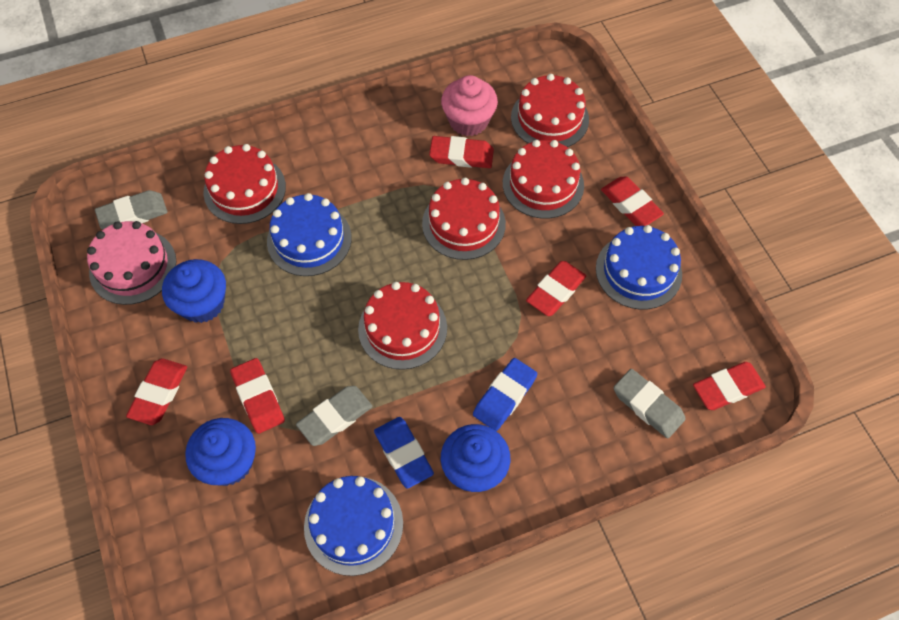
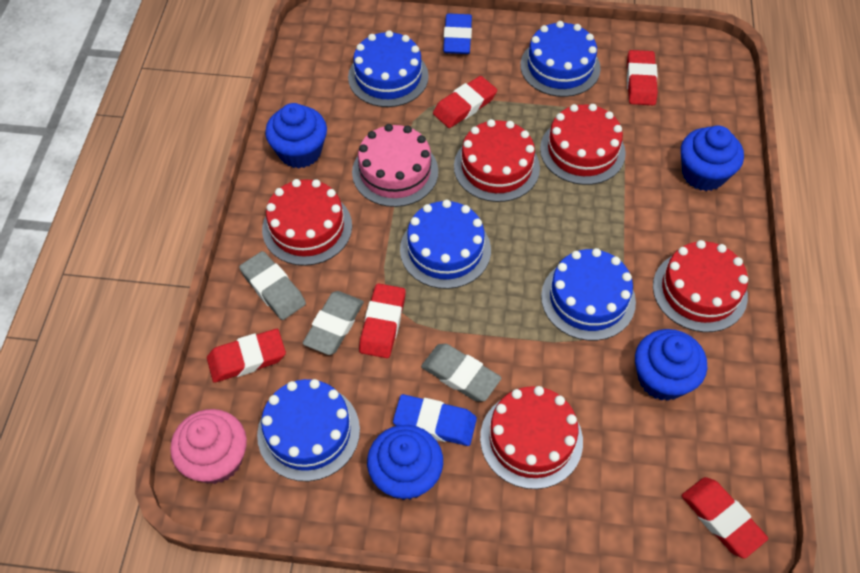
blue cake: [267,193,352,276] [304,476,403,576] [596,225,682,310] = 3 -> [257,379,360,481] [348,30,429,107] [400,200,491,289] [520,21,601,97] [541,248,636,341] = 5
blue cupcake: [162,259,226,323] [185,418,256,486] [441,424,510,492] = 3 -> [265,103,327,168] [367,425,443,500] [635,329,707,401] [681,125,744,191] = 4
red eraser: [126,359,187,425] [230,358,285,434] [429,136,494,168] [526,261,586,316] [601,176,664,226] [693,362,766,410] = 6 -> [207,329,286,383] [359,283,406,358] [433,76,497,128] [627,50,658,105] [681,477,768,559] = 5

